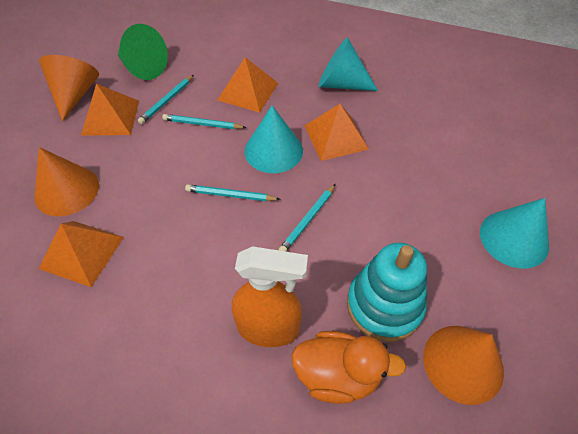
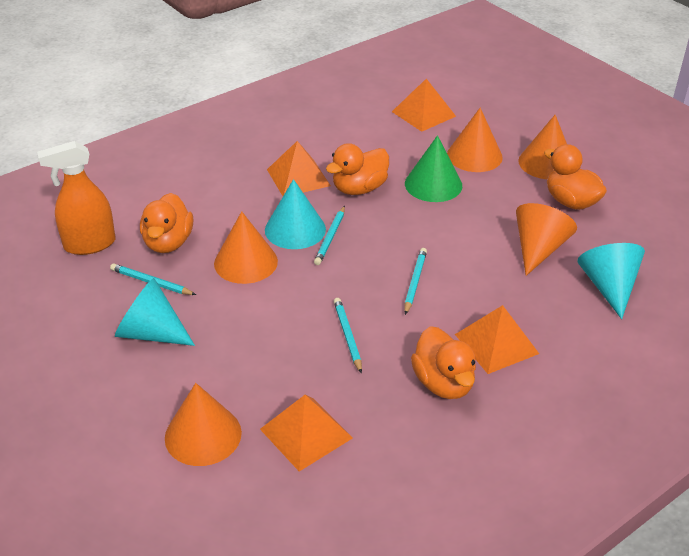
orange cone: [34,147,99,216] [39,55,99,122] [423,326,504,405] = 3 -> [165,383,242,466] [214,211,278,284] [447,108,503,172] [516,203,577,276] [518,115,567,179] = 5
orange duck: [291,331,406,404] = 1 -> [140,193,193,253] [326,143,389,195] [411,326,476,399] [544,144,607,210] = 4
turquoise stacking toy: [347,243,427,342] = 1 -> none = 0

